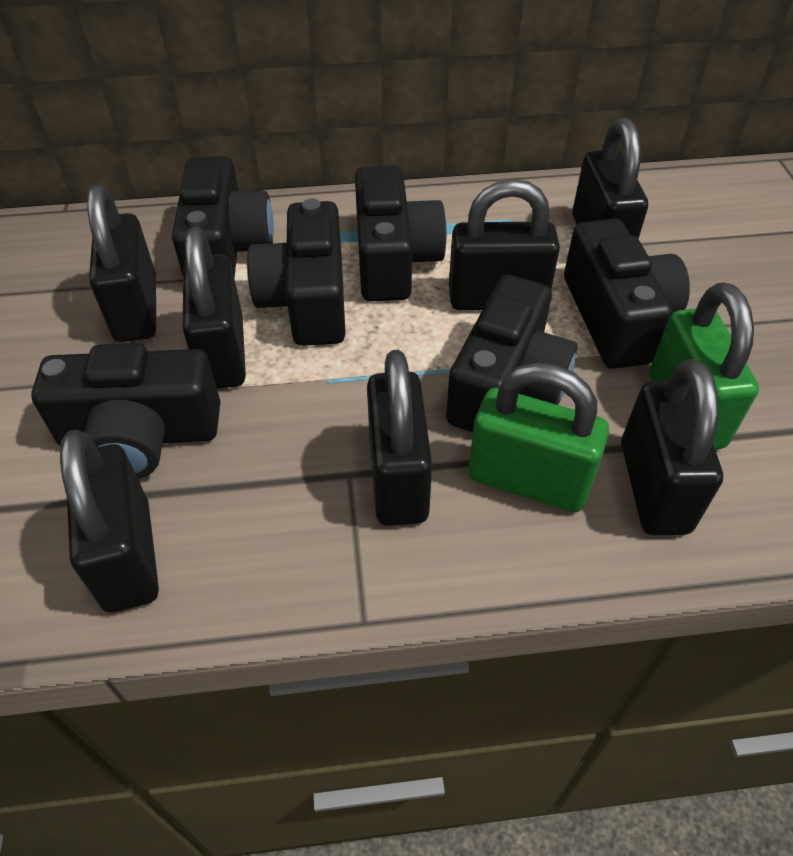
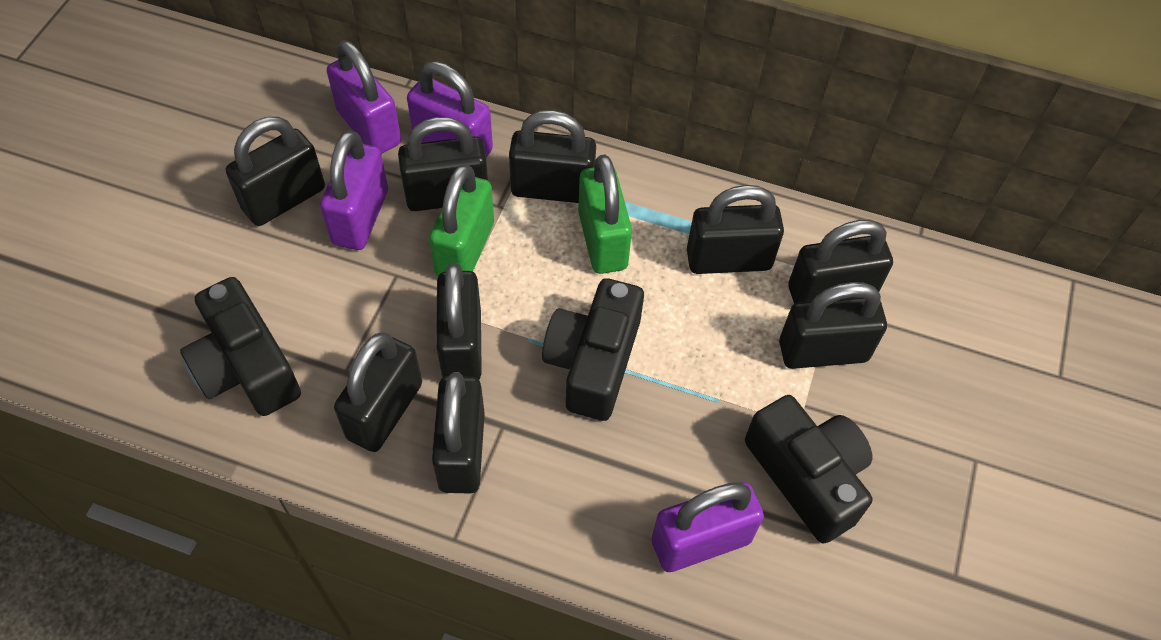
black camera: [31,343,220,478] [172,156,274,279] [247,198,346,346] [355,165,447,301] [446,275,577,432] [564,219,690,369] = 6 -> [180,277,301,416] [542,278,644,421] [745,395,872,544] = 3
black padlock: [60,430,159,613] [87,185,156,342] [183,227,246,389] [367,350,432,526] [449,179,560,310] [573,117,648,239] [621,359,723,535] = 7 -> [226,117,325,226] [334,333,422,452] [398,117,488,211] [432,372,485,494] [436,263,482,380] [509,110,596,203] [687,185,784,274] [779,282,887,369] [788,220,893,304] = 9
purple padlock: none = 0 -> [320,130,388,250] [327,40,401,154] [407,61,493,157] [651,482,764,572] = 4

